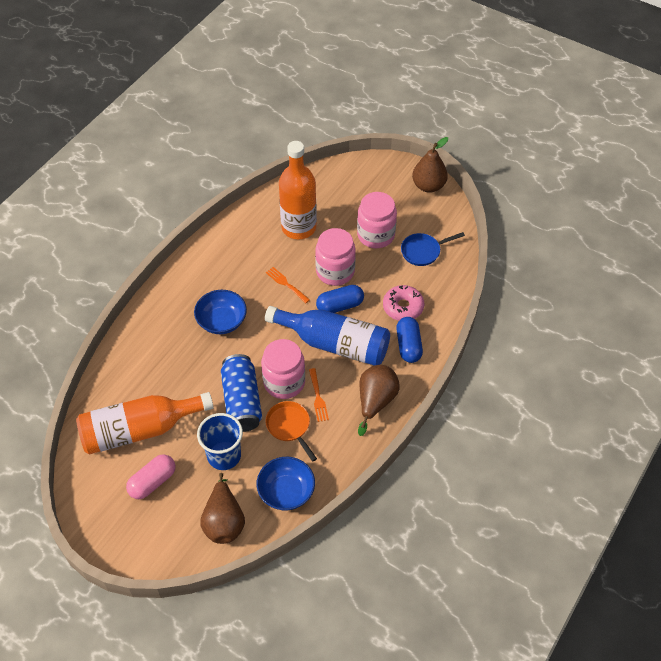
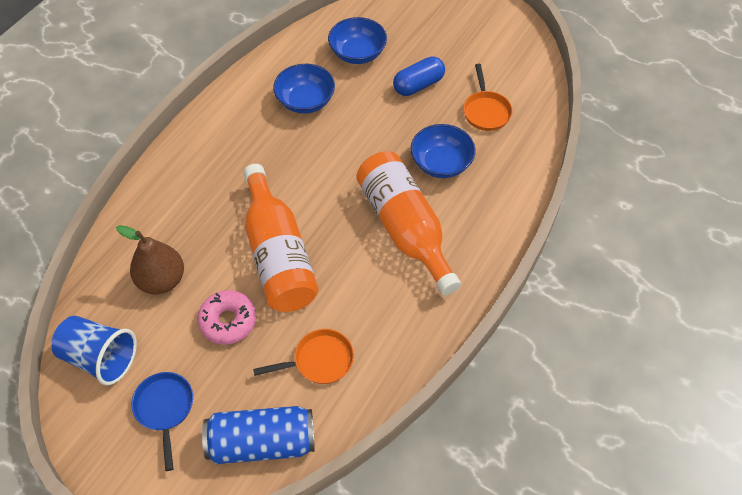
blue bottle: [265,306,390,366] = 1 -> none = 0
blue bowl: [194,290,247,334] [256,457,315,511] = 2 -> [273,64,335,114] [328,17,387,64] [411,124,476,178] = 3
blue capsule: [316,285,364,313] [396,317,423,363] = 2 -> [393,57,445,96] = 1
brown pear: [201,473,245,544] [358,365,400,436] [412,137,448,193] = 3 -> [116,225,184,294] = 1
orange fork: [266,267,310,303] [309,368,329,422] = 2 -> none = 0
orange pan: [265,401,317,462] = 1 -> [253,329,354,384] [463,64,513,131] = 2
pink capsule: [126,454,175,499] = 1 -> none = 0
pink jar: [261,339,305,399] [315,228,356,286] [357,192,397,248] = 3 -> none = 0

